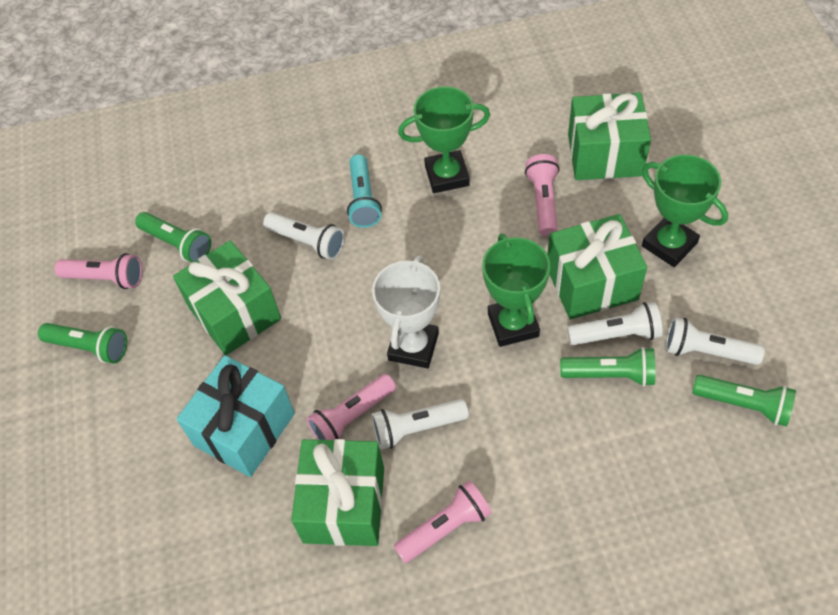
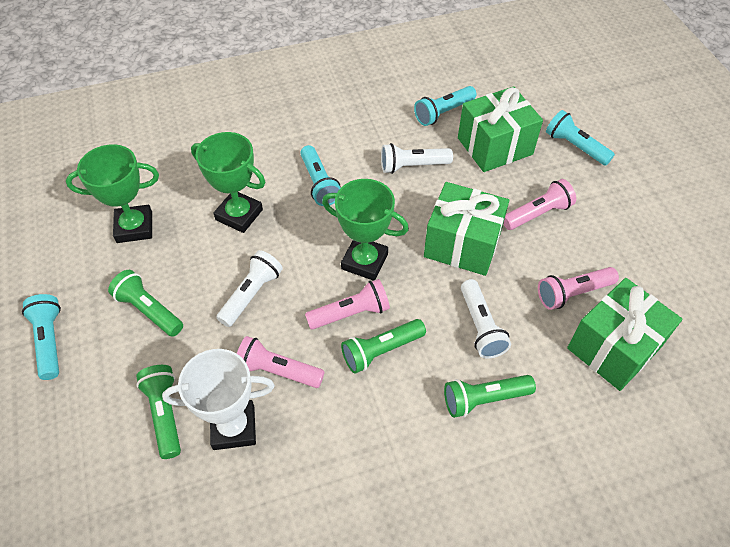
green gift: [173,240,281,355] [291,439,384,546] [547,214,647,320] [568,93,651,180] = 4 -> [424,182,509,276] [458,87,543,172] [567,278,682,391] = 3
turquoise flashlight: [347,154,382,228] = 1 -> [22,294,61,380] [300,145,341,206] [414,86,476,126] [546,110,615,166] = 4
turquoise gift: [176,355,295,477] = 1 -> none = 0
white flashlight: [263,212,345,260] [371,399,469,450] [567,302,663,345] [665,317,765,365] = 4 -> [216,250,283,327] [381,143,453,174] [461,279,511,358] = 3

